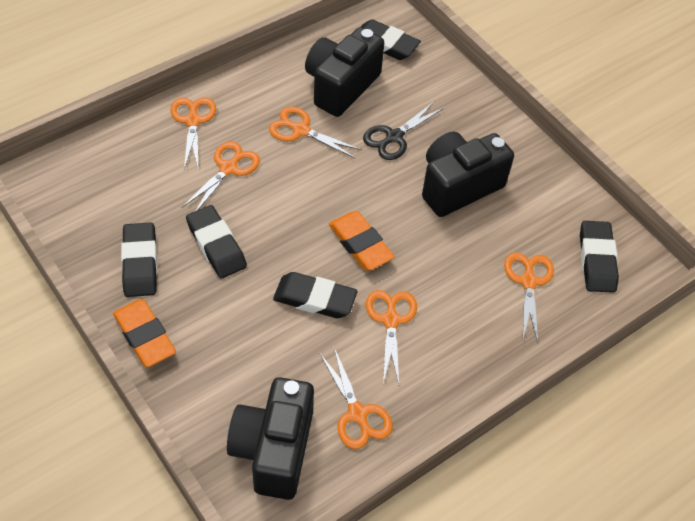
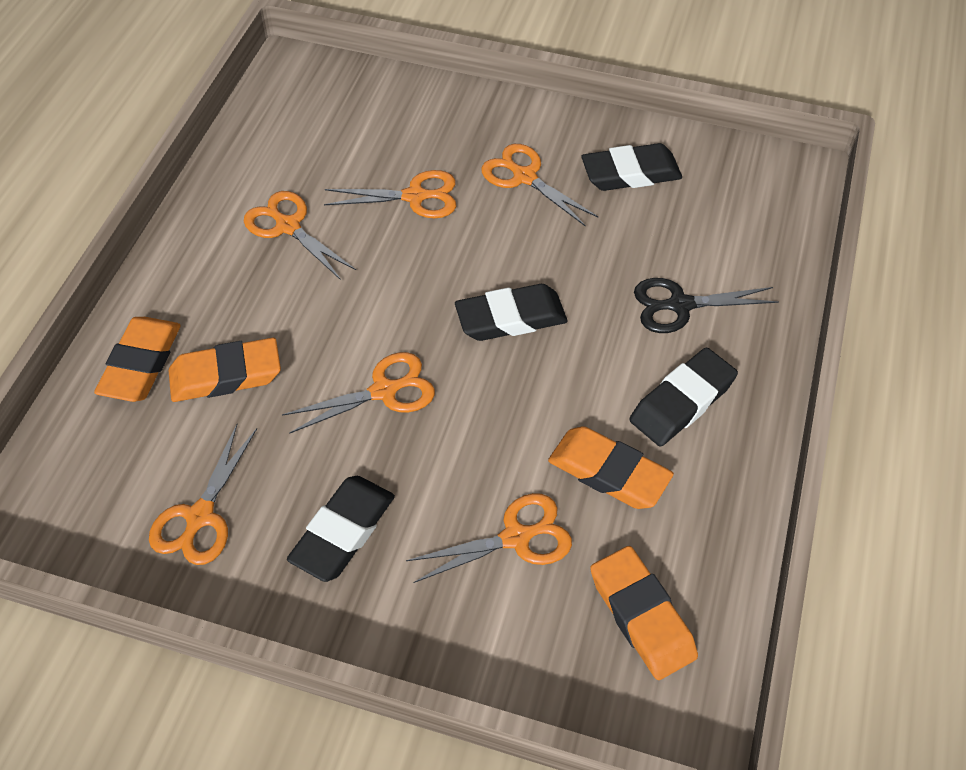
black camera: [227,377,314,500] [305,27,384,117] [422,132,514,217] = 3 -> none = 0
black eraser: [121,223,157,297] [186,205,247,278] [273,272,357,318] [361,19,421,60] [580,221,619,293] = 5 -> [287,476,395,582] [455,284,567,341] [581,143,682,191] [629,347,738,447] = 4
orange eraser: [113,299,176,367] [329,211,395,270] = 2 -> [94,317,181,402] [169,338,281,402] [548,426,674,509] [590,546,698,680] = 4

